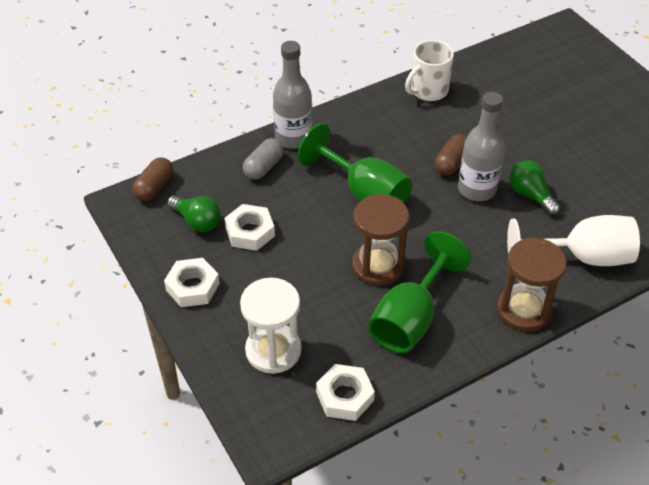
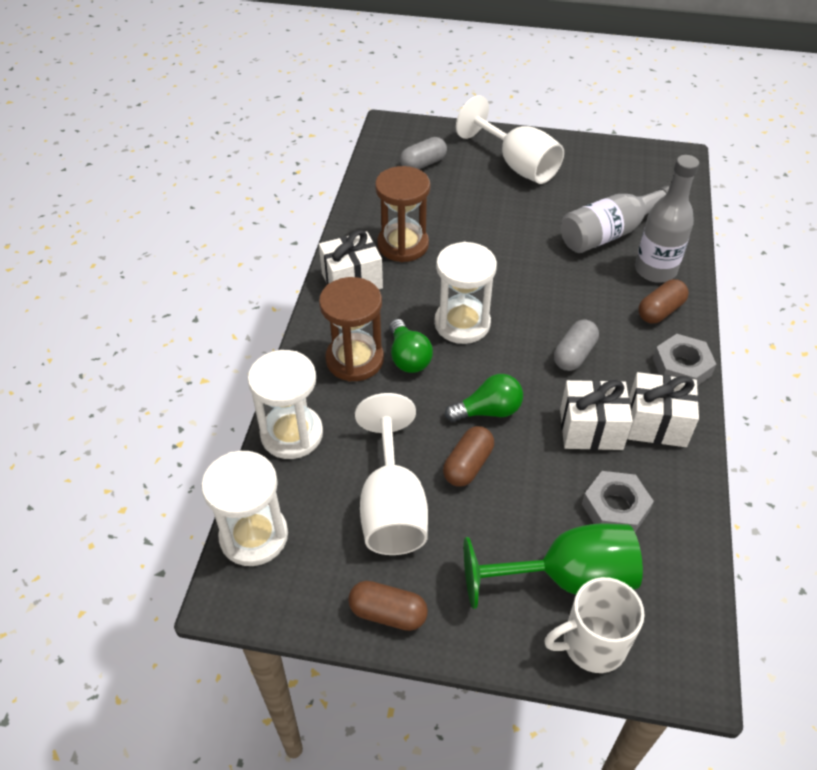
brown capsule: [132,158,174,201] [434,134,467,176] = 2 -> [348,581,428,631] [443,426,494,487] [638,279,689,324] = 3
green goblet: [297,123,412,204] [368,231,471,353] = 2 -> [464,524,643,609] = 1
grey capsule: [243,138,284,180] = 1 -> [400,137,447,169] [554,320,599,371] = 2
grey nut: none = 0 -> [582,471,654,532] [653,334,716,386] = 2
white gift: none = 0 -> [319,230,383,289] [560,380,633,450] [627,372,699,447] = 3
white goblet: [507,215,640,266] = 1 -> [355,393,428,555] [456,95,564,184] = 2
white hourglass: [240,278,302,374] = 1 -> [201,451,288,566] [248,350,323,459] [434,242,497,344] = 3
white nut: [164,258,220,307] [224,204,275,251] [316,364,375,421] = 3 -> none = 0

